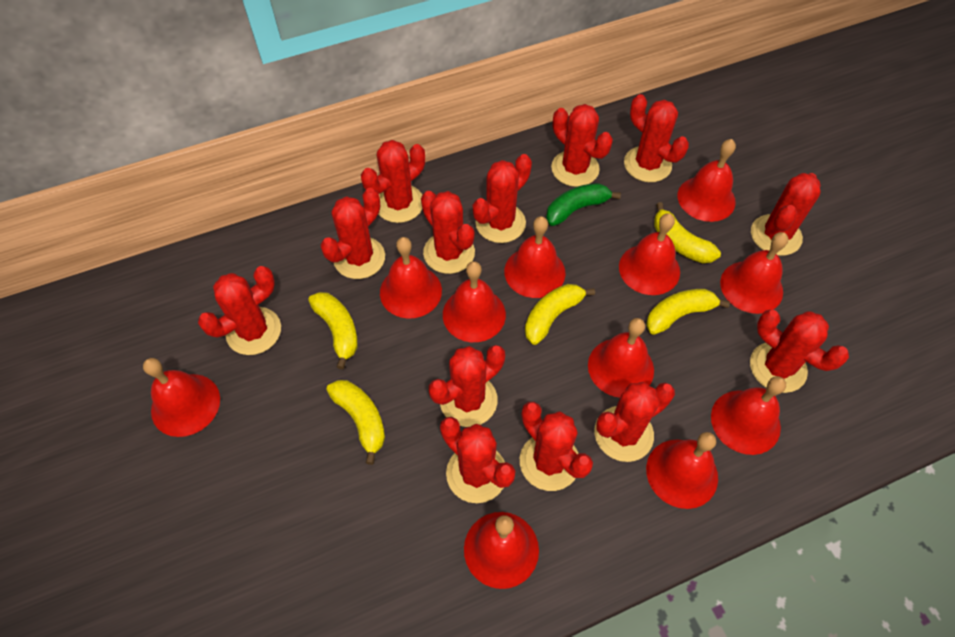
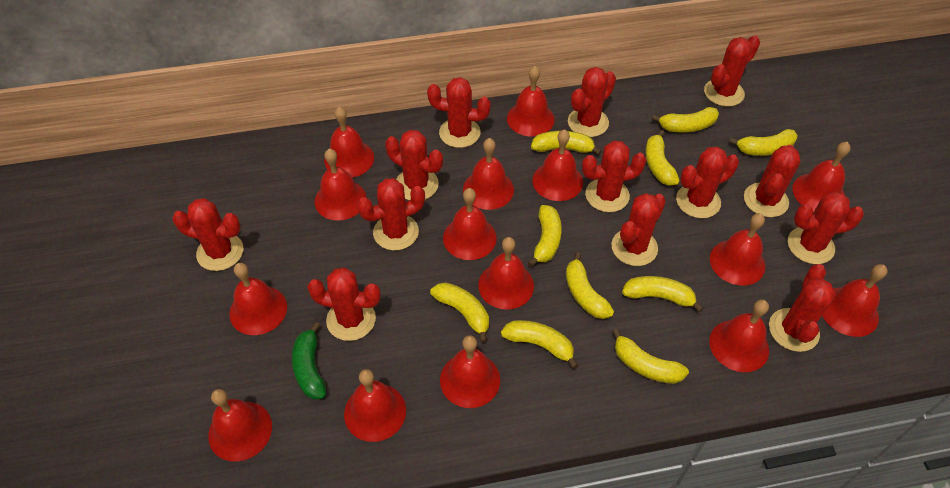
red bell: [143,358,220,437] [380,237,442,318] [443,261,506,342] [464,512,539,589] [504,216,566,298] [588,318,654,398] [619,213,680,295] [646,432,718,509] [678,139,736,222] [711,376,786,455] [720,232,788,314] = 11 -> [208,389,272,462] [229,263,287,335] [315,149,366,221] [324,107,374,177] [344,369,406,442] [440,335,500,408] [443,188,497,260] [463,138,514,210] [478,237,534,310] [507,66,555,137] [532,129,583,201] [709,300,769,372] [710,213,765,286] [792,142,851,211] [822,264,888,337] = 15
yellow banana: [308,292,358,369] [327,380,385,465] [525,284,595,345] [646,289,730,335] [654,202,721,263] = 5 -> [430,282,489,343] [501,320,578,369] [528,205,562,267] [531,131,601,155] [566,252,614,319] [612,329,689,384] [622,276,703,312] [645,130,680,186] [652,107,719,133] [729,129,798,156] = 10

